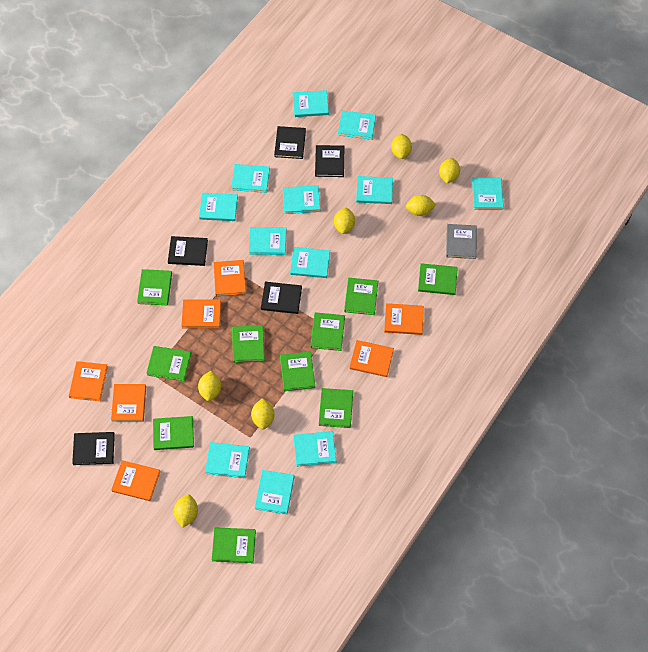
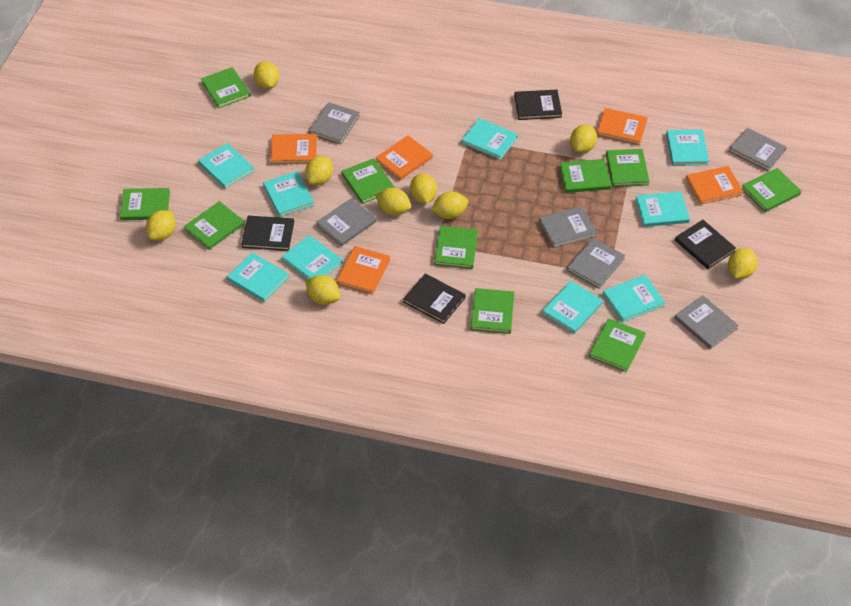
black book: [72,432,115,465] [168,236,208,266] [261,282,302,314] [274,126,306,159] [315,145,344,177] = 5 -> [242,216,294,251] [403,274,466,324] [514,90,562,120] [675,220,736,269] = 4
grey book: [446,224,477,259] = 1 -> [309,102,360,144] [316,198,376,246] [539,206,597,248] [567,238,625,289] [674,295,739,349] [729,128,787,171] = 6
orange book: [69,361,108,401] [111,384,146,422] [111,460,161,501] [181,299,221,329] [214,260,246,296] [349,340,394,377] [384,303,424,335] = 7 -> [271,134,317,164] [336,246,390,295] [375,135,433,180] [597,108,648,145] [686,166,743,205] = 5
turquoise book: [199,193,238,221] [205,442,250,478] [231,164,270,193] [249,227,286,255] [255,470,294,514] [283,185,320,214] [290,247,330,278] [293,90,329,117] [293,431,336,467] [338,111,376,140] [356,176,393,204] [472,178,504,210] = 12 -> [198,143,255,188] [227,252,289,302] [263,171,314,217] [282,235,343,279] [462,118,518,160] [542,281,603,334] [603,275,666,322] [636,191,690,227] [666,129,709,166] = 9
yellow lemon: [174,494,198,528] [198,371,221,401] [251,398,275,430] [334,207,355,234] [391,134,412,159] [406,195,436,216] [439,158,460,183] = 7 -> [146,210,176,241] [254,61,279,89] [305,156,333,185] [305,275,340,305] [375,188,411,215] [410,173,437,204] [431,191,468,219] [570,125,597,153] [728,248,758,279] = 9

